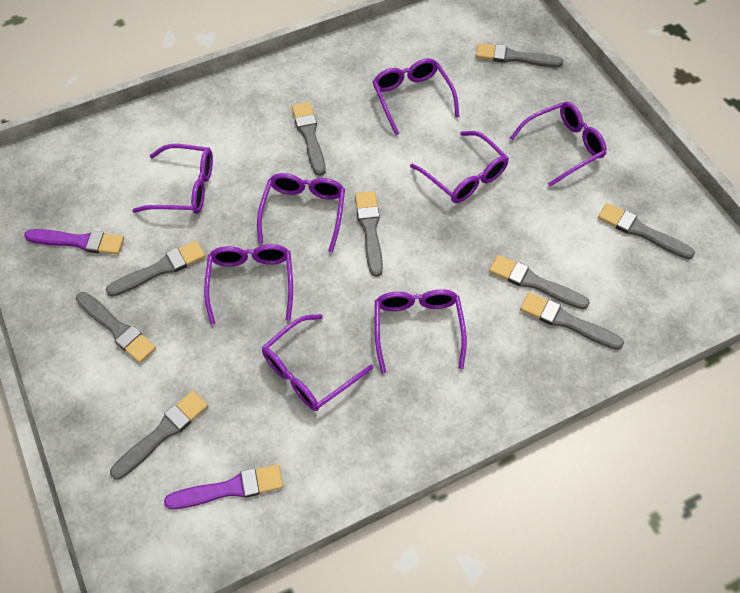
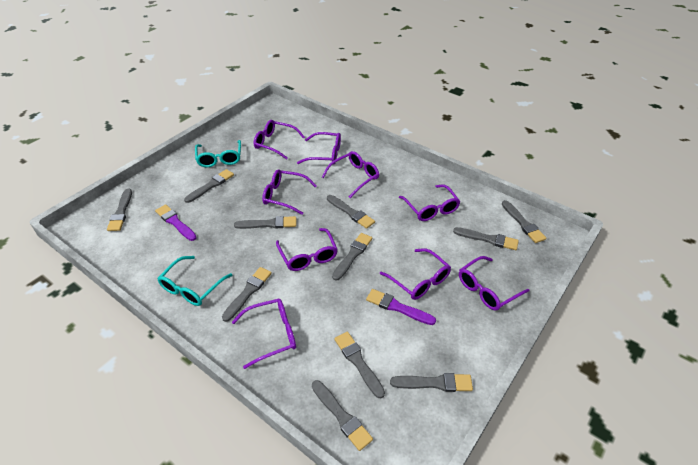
grey brush: [76,292,156,363] [106,241,205,296] [110,391,208,480] [292,102,326,176] [355,191,383,277] [476,43,563,67] [489,255,590,309] [520,292,624,350] [598,203,695,259] = 9 -> [107,189,132,231] [184,169,234,203] [222,267,272,322] [234,216,296,229] [312,380,373,451] [327,195,375,229] [332,233,372,281] [334,332,385,398] [390,373,473,392] [453,227,519,250] [502,200,546,243] = 11
purple glasses: [132,144,213,214] [204,244,293,325] [257,173,345,253] [262,314,373,411] [373,58,460,136] [375,289,467,373] [410,131,509,203] [510,102,607,187] = 8 -> [232,299,296,369] [253,120,305,160] [262,170,317,215] [276,228,338,271] [297,132,341,164] [322,151,379,198] [380,248,451,300] [399,185,461,221] [459,256,529,311] = 9
turquoise glasses: none = 0 -> [157,256,233,306] [195,140,241,167] = 2

